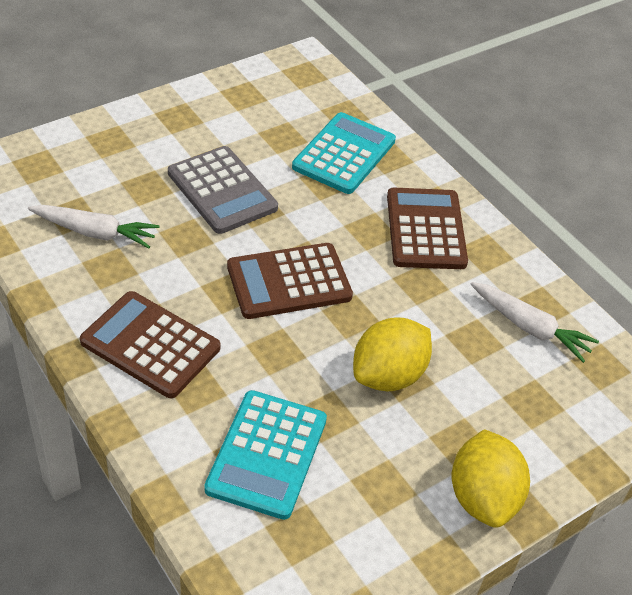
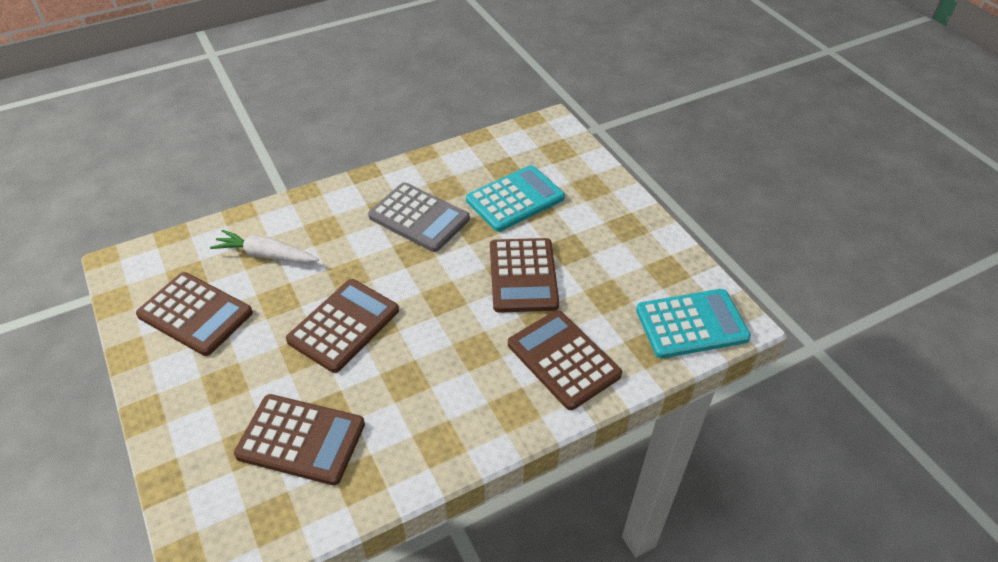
brown calculator: [80,291,220,398] [227,243,353,319] [387,188,468,269] = 3 -> [136,272,253,356] [234,394,365,485] [286,279,399,373] [490,238,559,313] [508,310,622,410] = 5
white carrot: [28,205,159,248] [470,282,599,363] = 2 -> [210,230,319,263] = 1
yellow lemon: [353,318,432,391] [452,429,530,528] = 2 -> none = 0

